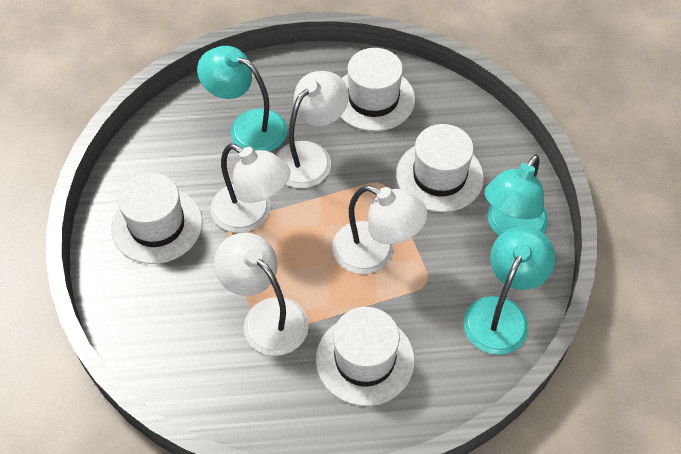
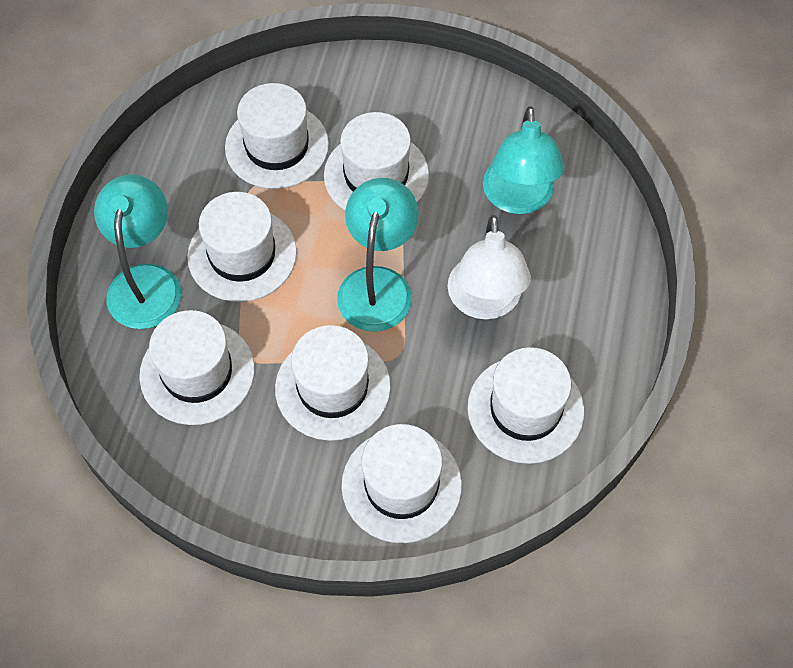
white hat: [111,173,202,264] [316,307,415,406] [340,48,415,131] [396,124,484,212] = 4 -> [139,310,255,425] [187,192,297,302] [225,83,329,189] [275,325,391,441] [324,112,429,211] [341,424,462,543] [467,347,584,464] = 7
white lamp: [211,143,290,233] [214,232,309,356] [276,71,349,188] [332,185,428,274] = 4 -> [447,215,531,319] = 1

